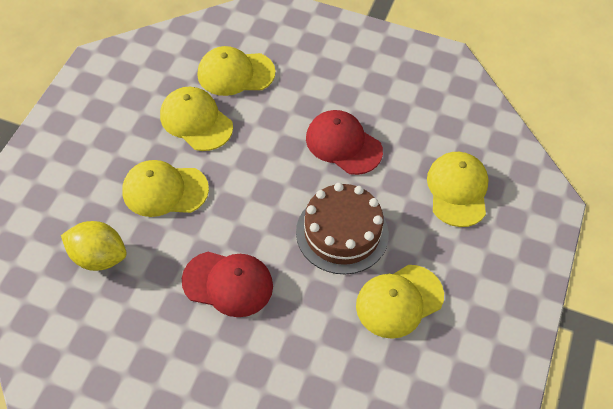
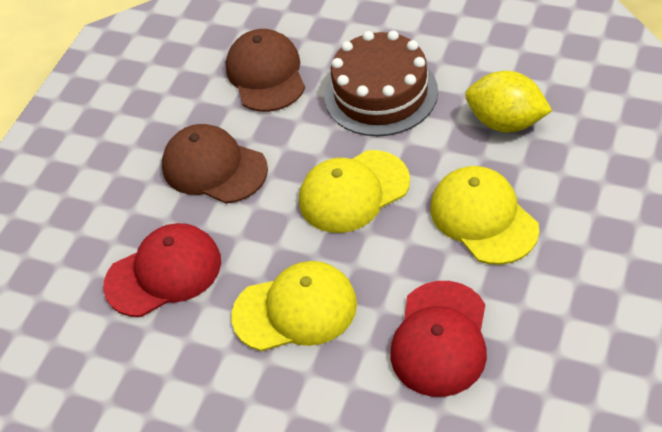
brown cap: none = 0 -> [162,124,268,204] [226,29,305,112] = 2
yellow cap: [122,160,209,217] [160,87,233,151] [197,46,275,96] [356,265,444,339] [427,152,489,227] = 5 -> [231,261,357,351] [299,150,410,233] [430,166,539,265] = 3

